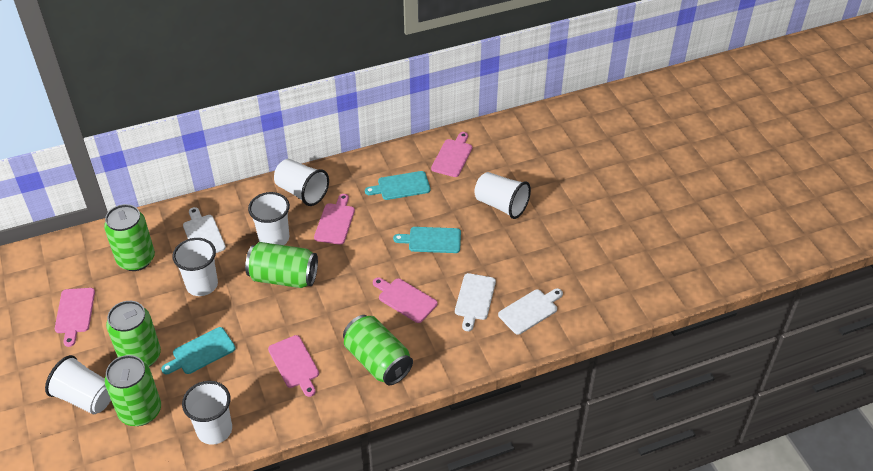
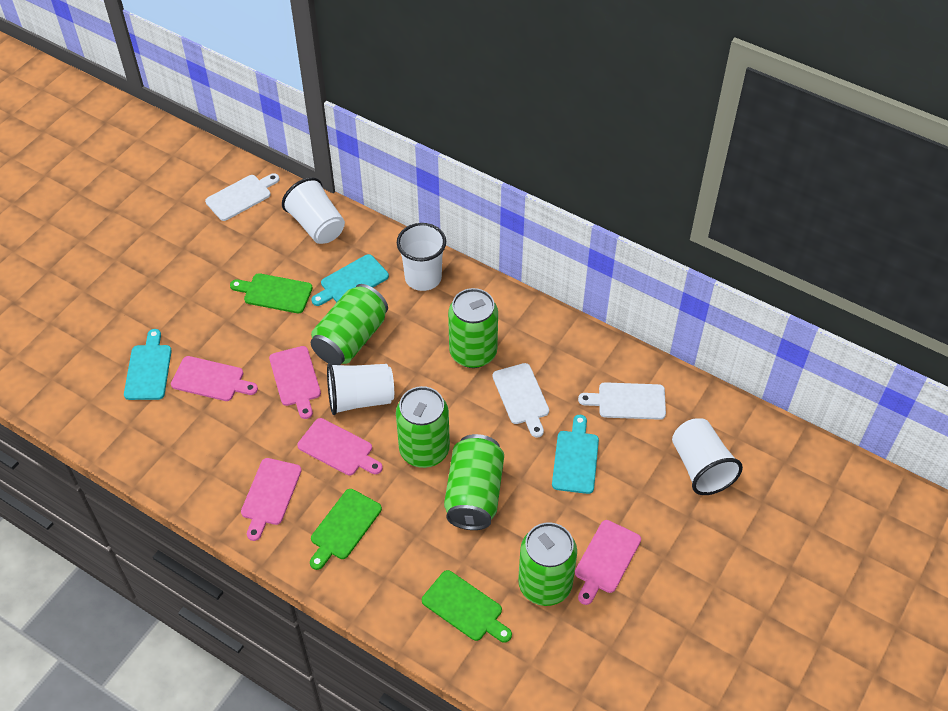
green cutting board: none = 0 -> [230,273,313,313] [310,489,382,570] [422,570,512,643] = 3
white cup: [45,355,111,414] [172,238,218,296] [182,381,232,445] [248,192,290,245] [274,159,329,206] [475,172,531,219] = 6 -> [282,177,345,244] [327,363,394,415] [397,223,446,291] [672,418,743,495] = 4

